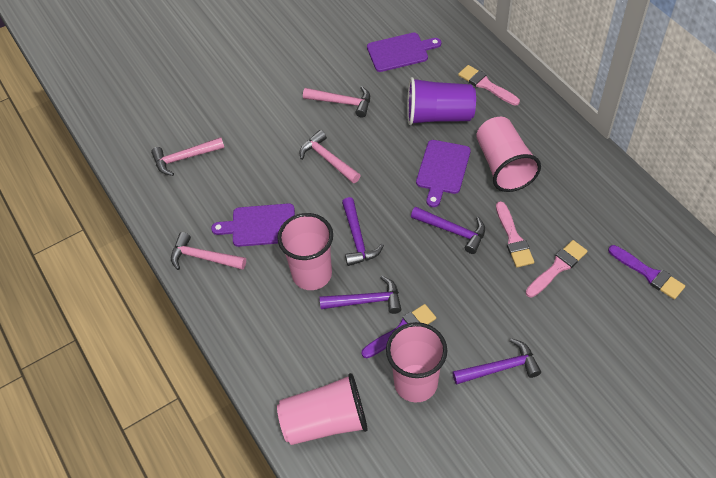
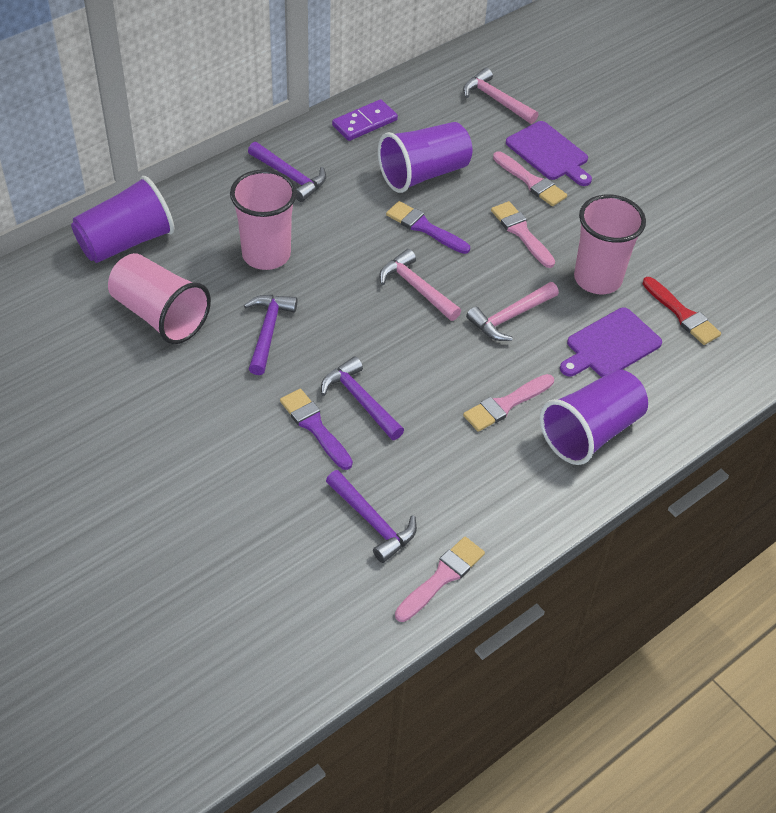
pink brush: [458,65,520,106] [496,201,534,268] [526,240,588,297] = 3 -> [395,537,485,622] [463,374,554,432] [491,201,555,268] [493,151,567,206] = 4
pink cup: [277,213,333,290] [277,373,368,445] [386,322,447,402] [476,117,541,192] = 4 -> [108,253,211,344] [230,169,297,270] [574,194,646,294] = 3
pink hammer: [151,137,224,176] [171,232,246,270] [299,130,361,183] [303,86,370,118] = 4 -> [379,249,461,321] [463,68,539,124] [466,282,559,341] = 3
purple cup: [407,77,476,125] = 1 -> [71,176,175,263] [378,122,472,193] [540,369,648,465] = 3
purple cutting board: [211,203,295,247] [367,33,441,72] [416,140,471,207] = 3 -> [506,121,592,186] [560,307,662,377] = 2
purple domino: none = 0 -> [332,99,398,141] = 1
red brush: none = 0 -> [643,277,721,345] = 1

